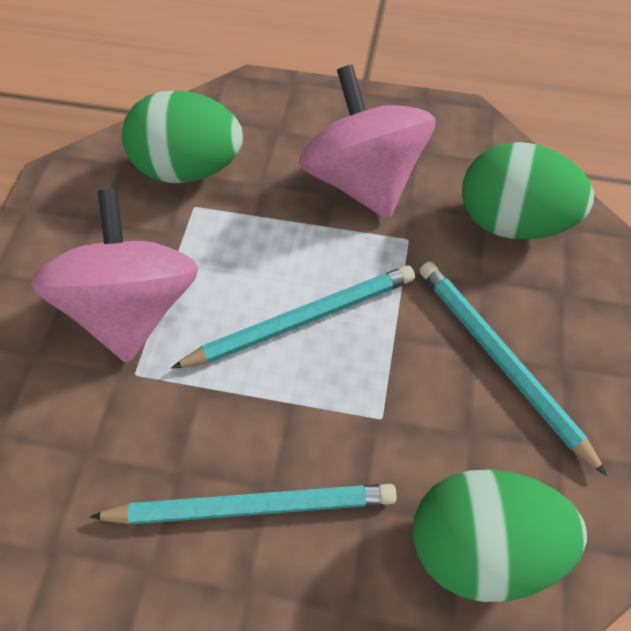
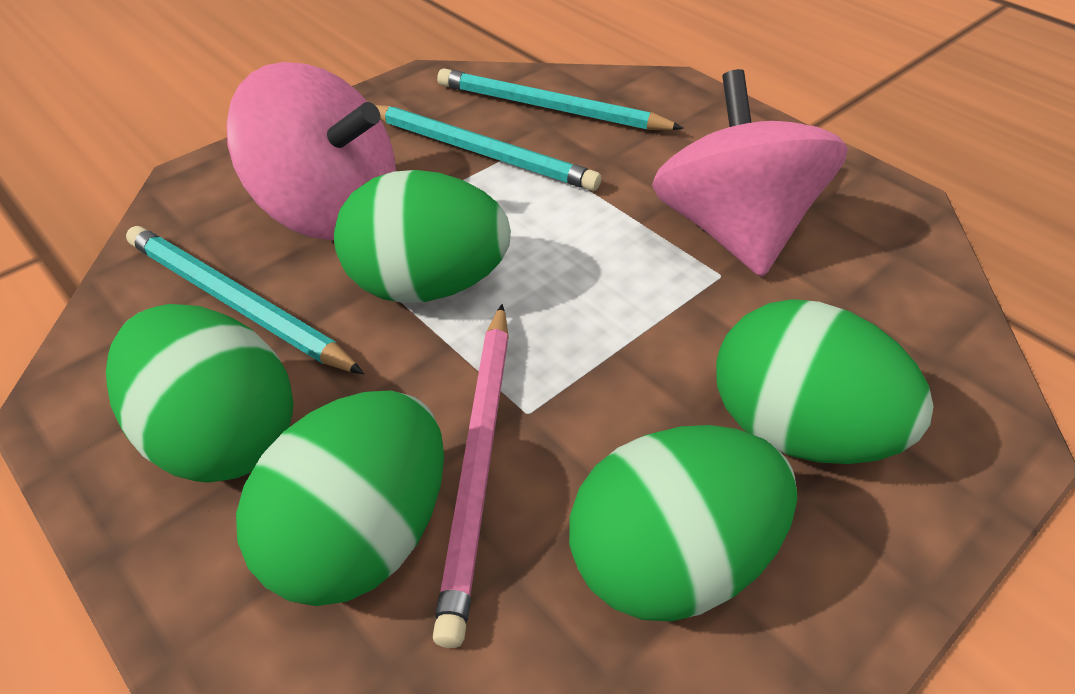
green egg: [122,90,243,183] [413,469,587,602] [462,142,594,239] = 3 -> [106,304,294,483] [236,390,444,606] [334,170,511,303] [569,425,797,622] [716,299,934,464] = 5
pink pencil: none = 0 -> [433,304,509,648] = 1

